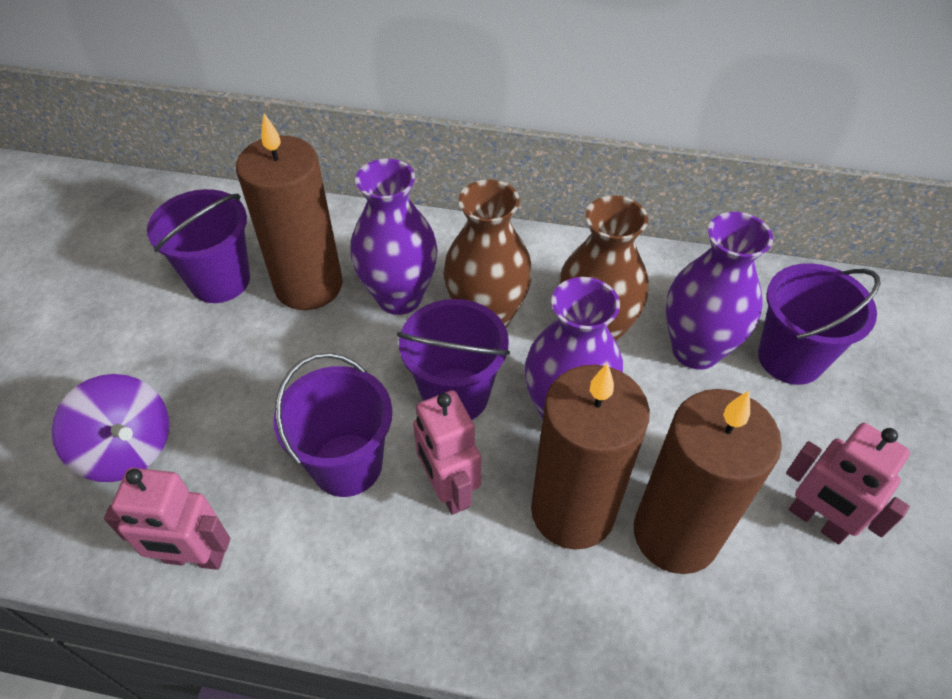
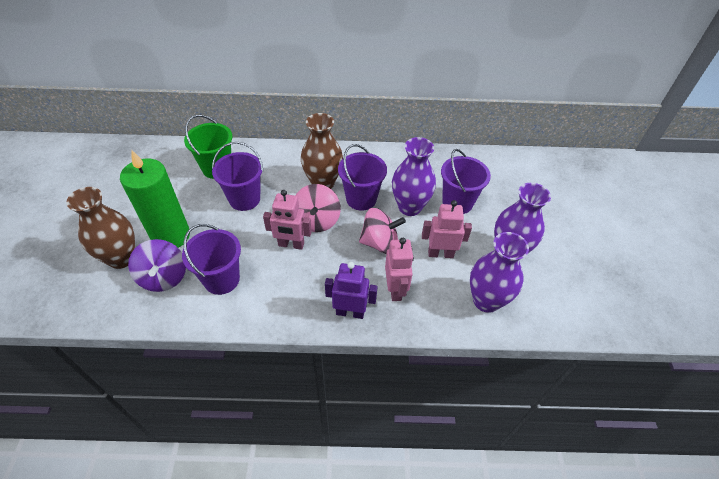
brown candle: [236,113,343,310] [531,363,650,550] [634,389,782,574] = 3 -> none = 0
green bucket: none = 0 -> [184,115,233,179] = 1
green candle: none = 0 -> [120,150,190,248] = 1
pink spinning top: none = 0 -> [295,184,341,232] [359,208,406,254] = 2
purple robot: none = 0 -> [325,262,377,319] = 1

